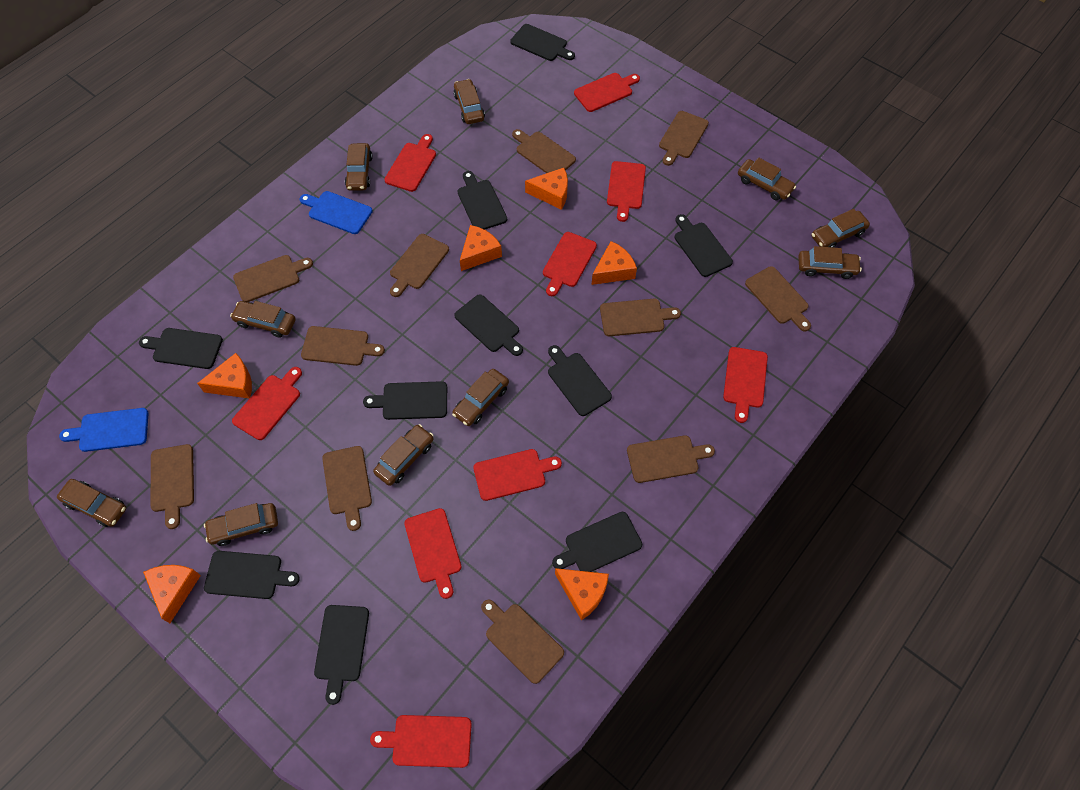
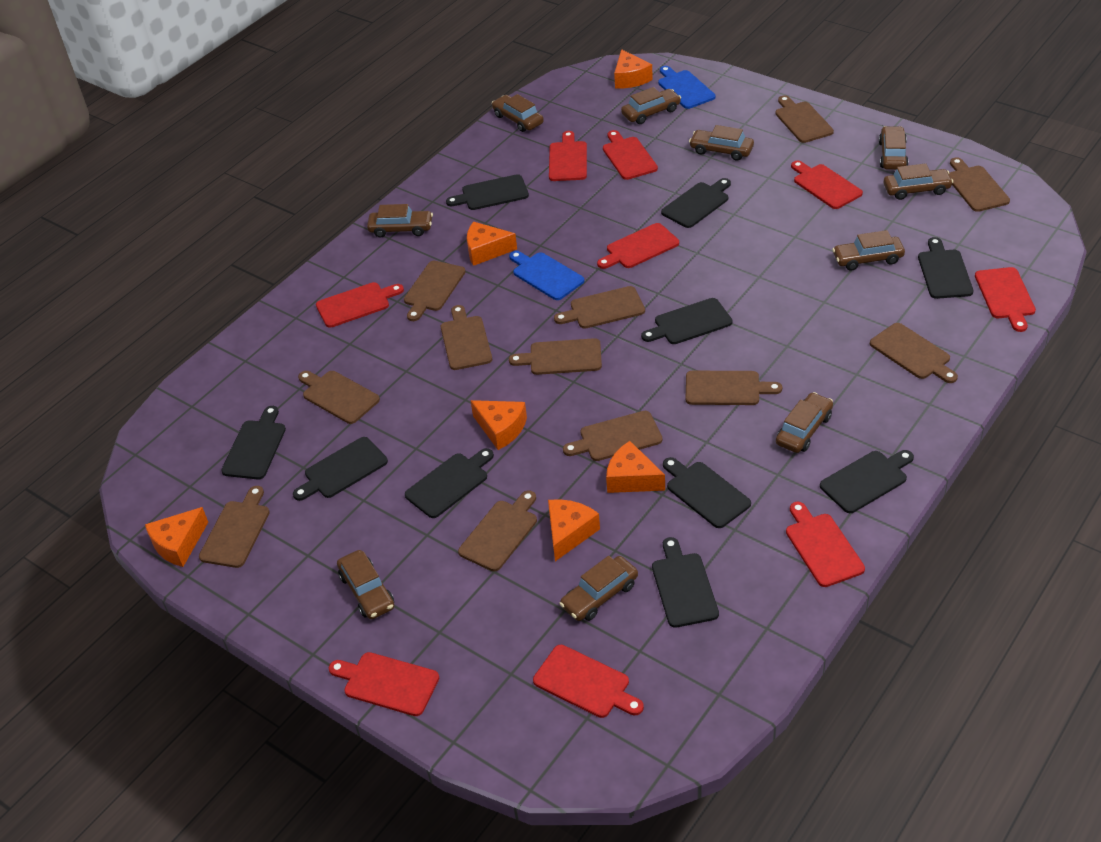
brown cutting board: [151,444,194,529] [233,255,313,302] [301,326,385,366] [322,446,372,531] [390,234,449,297] [481,599,564,684] [512,129,576,173] [600,299,681,336] [627,435,715,483] [659,111,709,166] [745,266,811,331] = 11 -> [199,486,270,568] [298,371,380,424] [404,261,466,321] [441,305,492,370] [458,490,537,571] [509,338,602,375] [554,286,645,329] [563,411,662,461] [686,371,782,405] [775,95,834,143] [870,323,958,383] [949,157,1010,212] = 12

